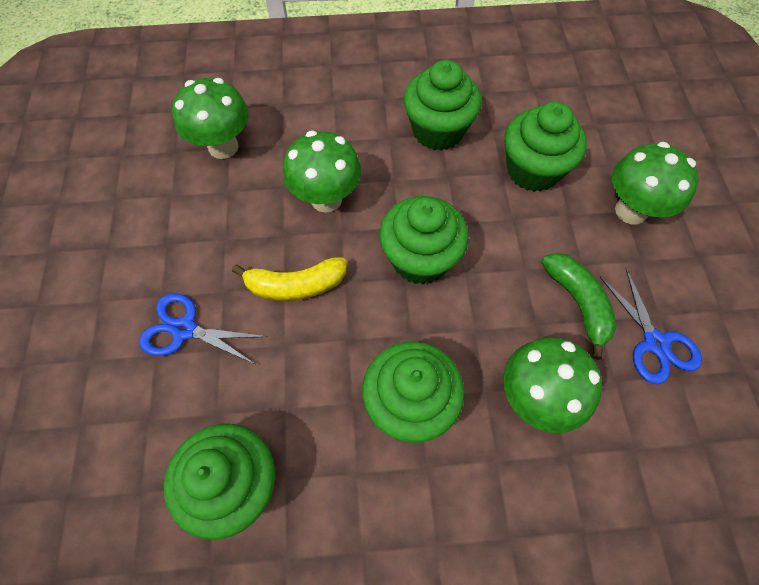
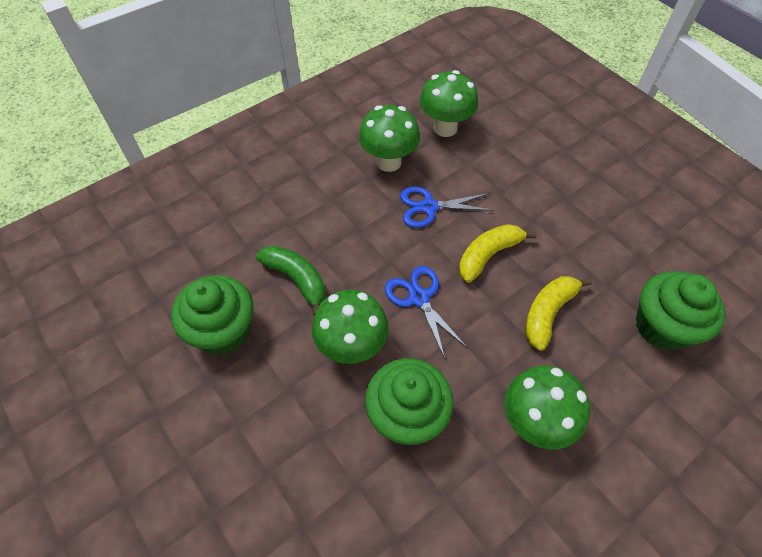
green cupcake: [164,424,275,540] [362,341,465,443] [379,196,469,284] [404,60,482,151] [504,102,587,192] = 5 -> [171,275,253,355] [365,358,454,445] [636,271,726,351] = 3
yellow banana: [232,257,347,301] = 1 -> [459,224,537,283] [525,276,592,351] = 2

